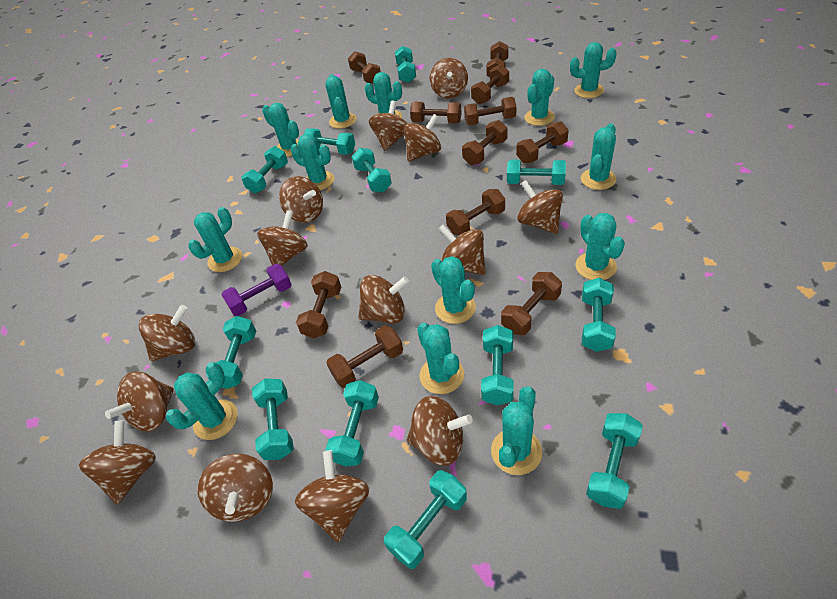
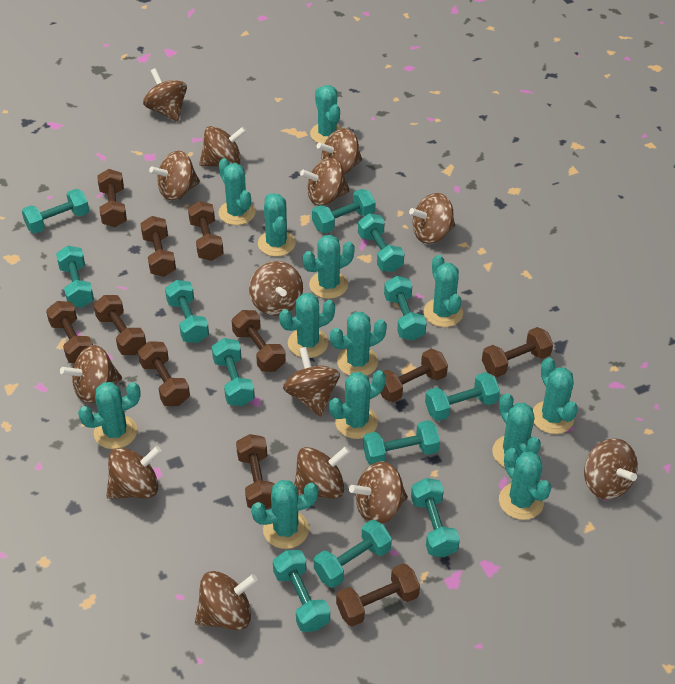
purple dumbbell: [221,264,292,316] = 1 -> none = 0

